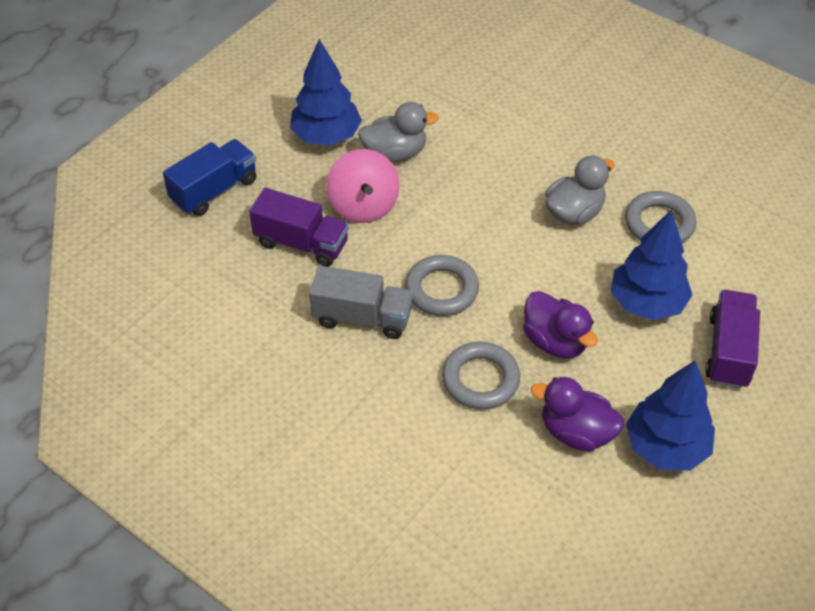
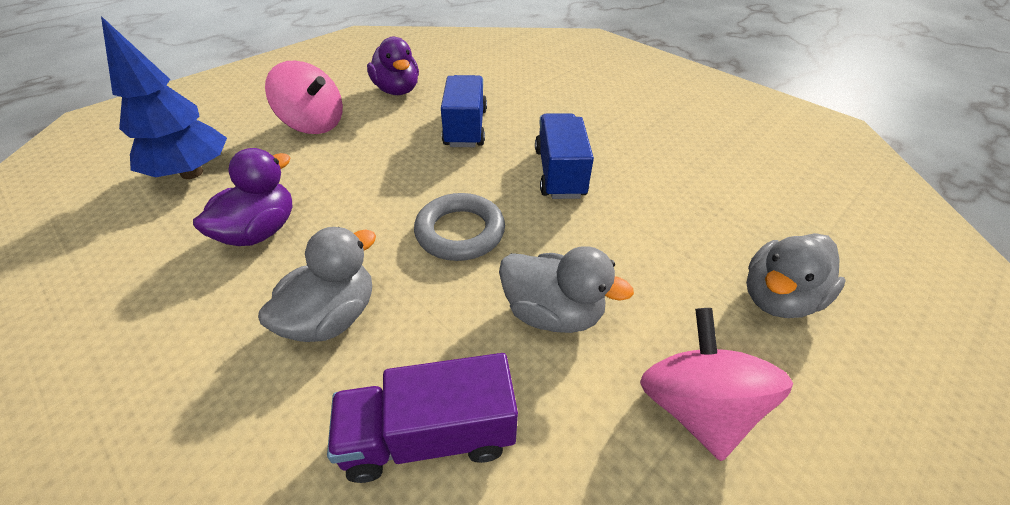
blue tree: [290,39,362,146] [611,209,692,320] [626,360,715,471] = 3 -> [101,16,227,179] = 1
blue truck: [163,139,257,216] = 1 -> [441,75,487,147] [535,113,594,199] = 2
grey duck: [358,102,439,162] [545,155,615,225] = 2 -> [258,227,376,342] [499,246,634,333] [746,233,846,318] = 3
grey ring: [405,255,479,316] [442,342,520,410] [625,191,696,243] = 3 -> [414,193,505,261] = 1
grey truck: [309,266,413,339] = 1 -> none = 0
pink spinning top: [326,149,400,223] = 1 -> [265,61,343,134] [640,308,793,461] = 2
purple truck: [249,188,349,267] [705,290,760,389] = 2 -> [327,353,518,483] = 1

